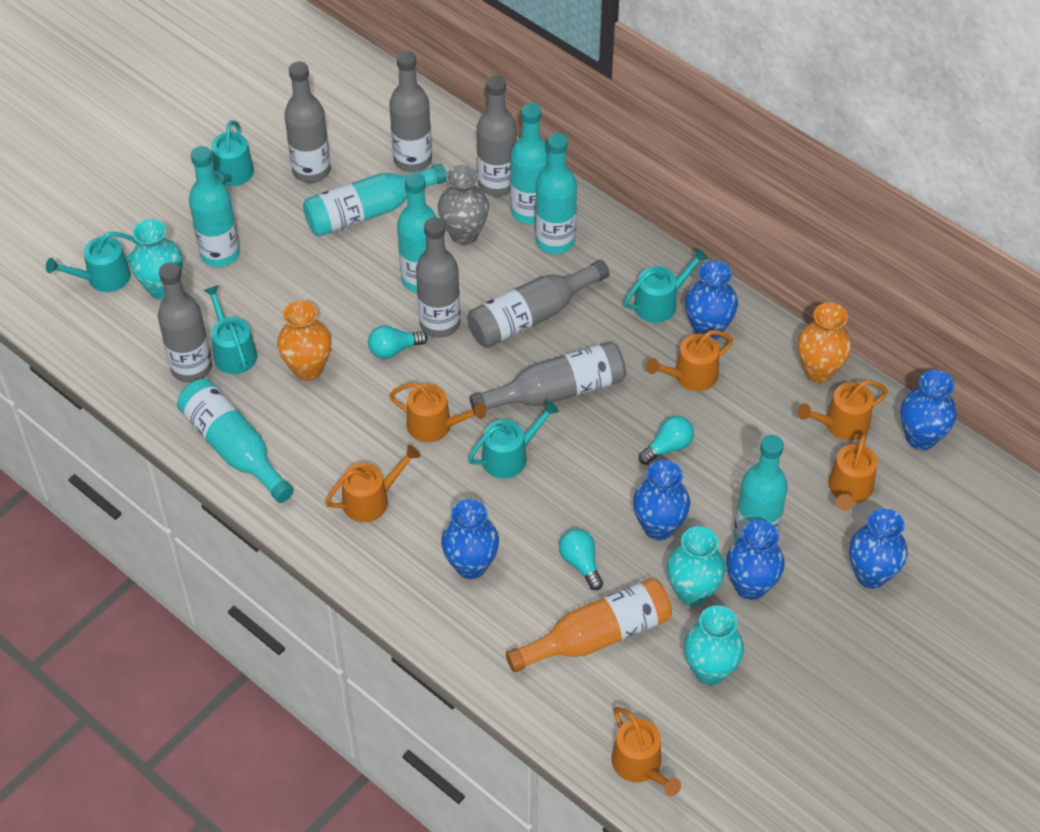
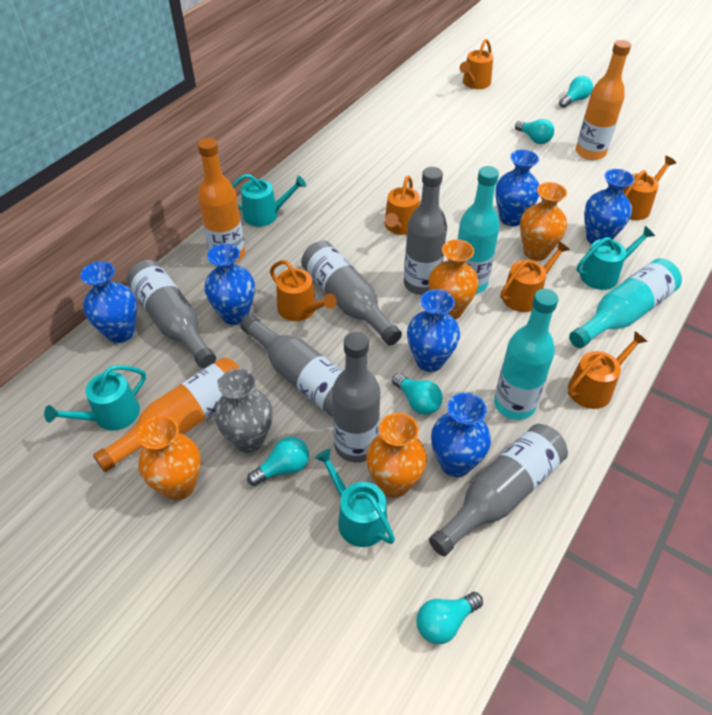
grey bottle: [158,262,212,383] [284,61,331,183] [389,51,432,172] [416,217,461,338] [467,260,610,348] [470,341,626,410] [477,75,517,197] = 7 -> [126,260,216,369] [240,314,343,418] [301,241,402,345] [332,332,380,463] [404,167,447,295] [429,424,568,556] = 6
orange bottle: [506,578,672,672] = 1 -> [93,357,239,472] [198,138,245,263] [576,40,631,160] = 3
orange vase: [277,300,331,381] [797,302,852,383] = 2 -> [138,416,201,500] [366,413,427,497] [428,239,479,320] [520,182,567,261] = 4
turquoise bottle: [177,379,294,503] [189,146,240,267] [303,164,447,236] [397,172,436,293] [510,103,549,224] [535,133,577,254] [733,435,788,541] = 7 -> [458,166,500,294] [494,289,559,420] [569,258,682,348] = 3
turquoise light bulb: [368,325,428,359] [559,529,603,590] [639,416,694,465] = 3 -> [247,437,309,486] [392,373,443,415] [416,592,483,644] [515,119,554,144] [559,76,593,108] = 5
turquoise vase: [130,219,183,299] [667,526,725,606] [684,605,744,685] = 3 -> none = 0
turquoise watering can: [46,232,139,292] [204,285,257,374] [211,120,254,186] [468,401,559,478] [624,248,708,323] = 5 -> [44,365,146,431] [232,174,306,227] [315,449,395,547] [576,226,655,290] = 4

